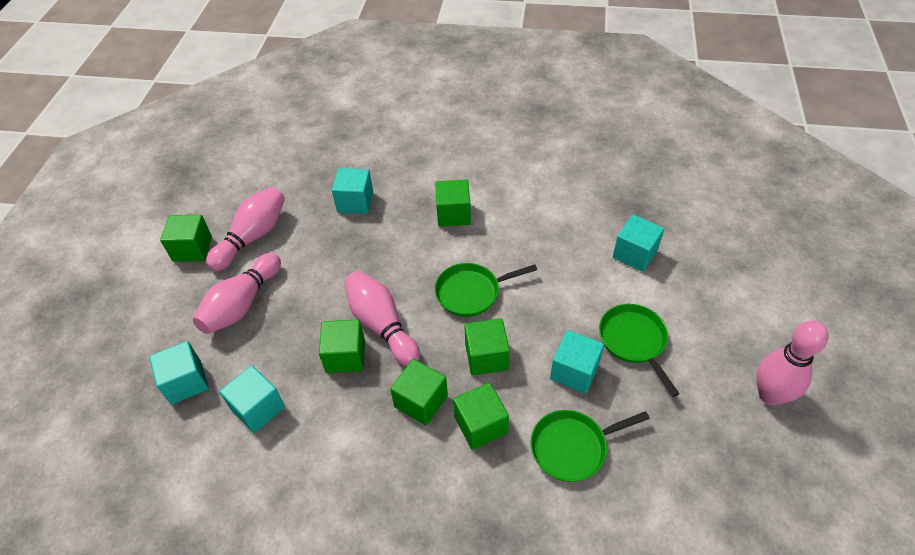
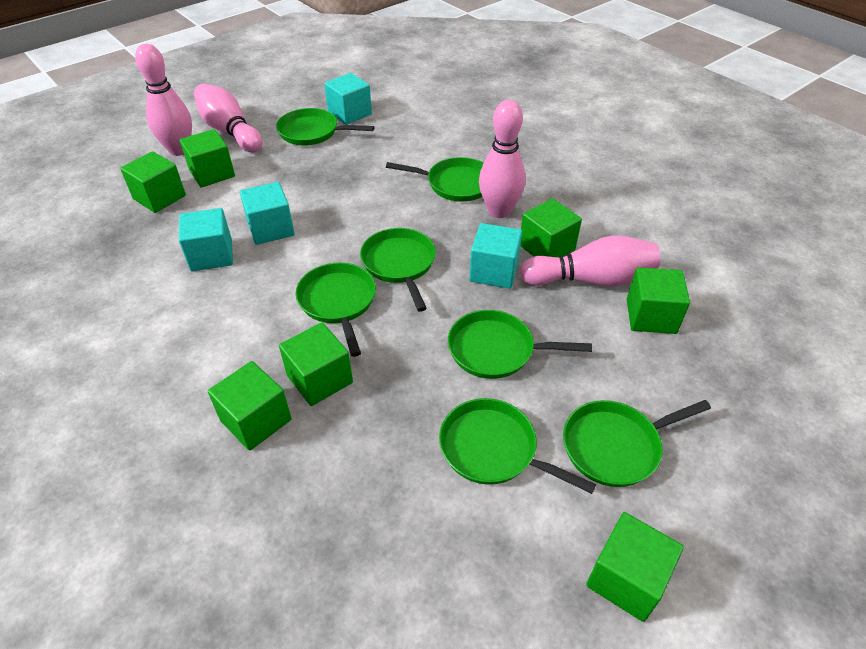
green cube: [160,215,212,262] [319,319,365,373] [390,359,448,425] [435,179,471,227] [453,382,509,450] [464,318,510,375] = 6 -> [120,151,186,213] [180,129,235,187] [208,361,292,451] [279,322,353,406] [521,199,582,257] [586,512,684,622] [627,267,690,334] = 7
green pan: [435,263,537,317] [530,410,650,482] [599,304,680,397] = 3 -> [276,108,375,146] [295,262,376,357] [360,228,436,312] [386,157,484,202] [439,398,596,494] [448,310,592,379] [563,400,711,487] = 7
turquoise cube: [149,341,209,405] [219,365,285,433] [332,168,373,214] [550,330,604,394] [613,215,664,272] = 5 -> [179,208,233,272] [239,182,295,245] [324,73,372,125] [469,223,522,289] = 4

